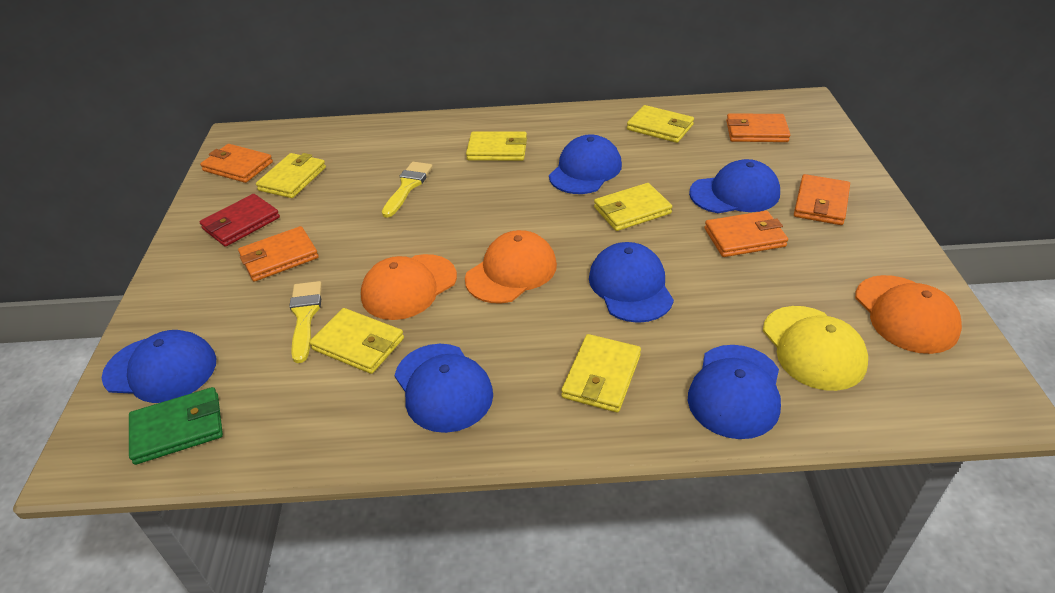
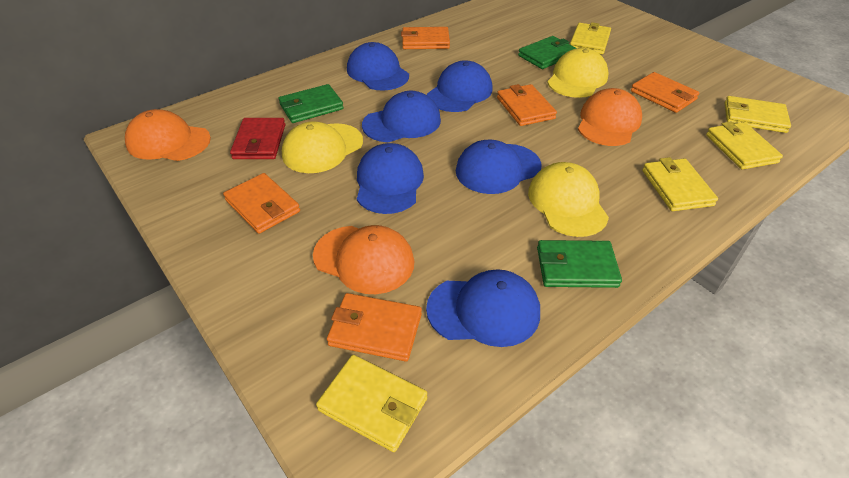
green wallet: [129,387,223,465] = 1 -> [279,84,344,123] [518,36,576,69] [537,240,622,288] = 3
yellow brush: [289,281,322,363] [382,162,433,218] = 2 -> none = 0
yellow cap: [763,306,868,391] = 1 -> [282,121,363,173] [528,162,609,237] [547,48,609,98] = 3
yellow wallet: [256,153,326,198] [309,308,404,374] [466,132,527,161] [561,334,641,413] [594,183,672,231] [627,105,694,143] = 6 -> [316,355,427,452] [570,22,611,54] [642,157,718,211] [706,122,783,170] [725,96,791,133] = 5

